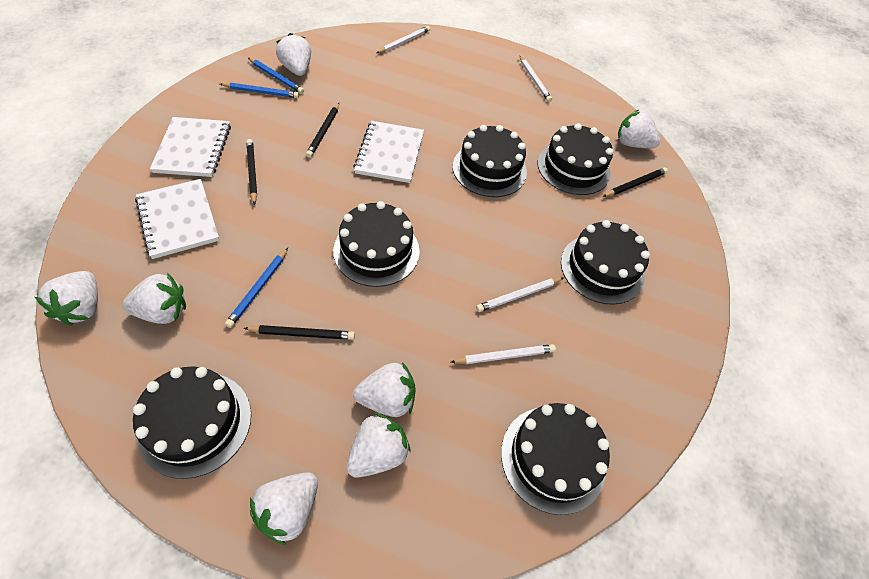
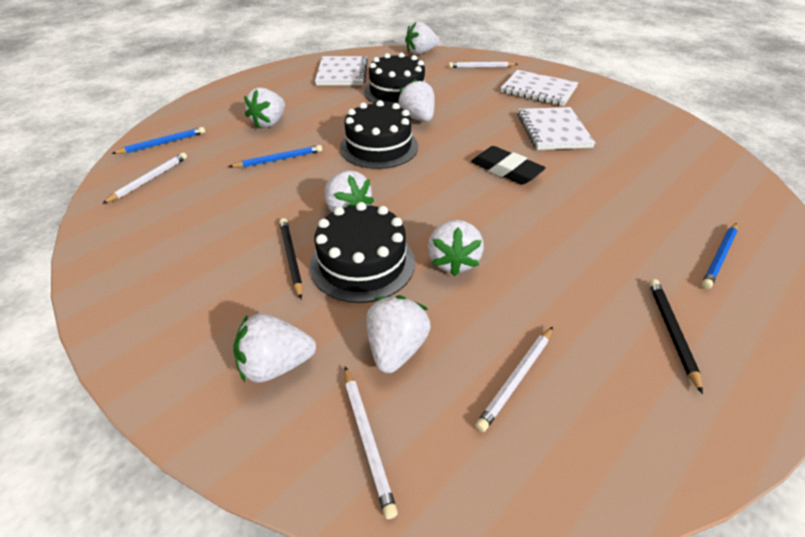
black cake: [133,366,251,479] [333,201,420,287] [453,125,527,197] [501,403,610,515] [538,123,614,195] [561,220,650,305] = 6 -> [310,202,415,303] [340,100,418,169] [364,52,425,105] = 3
black eraser: none = 0 -> [471,146,546,185] = 1
black pencil: [243,325,355,340] [246,139,257,205] [306,103,339,158] [603,167,668,197] = 4 -> [279,218,303,299] [649,279,703,394] = 2

